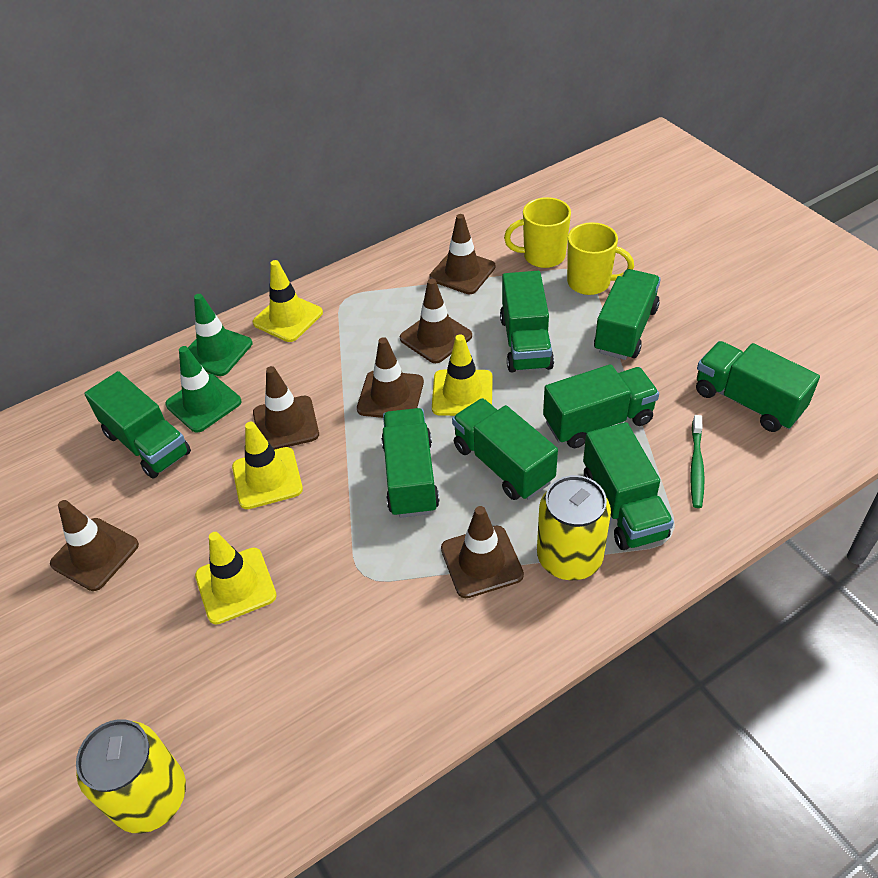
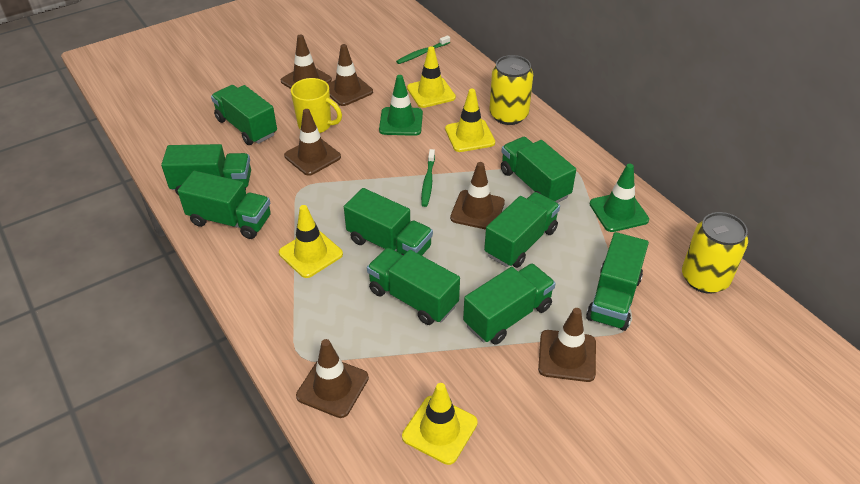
green toothbrush: [690,415,705,508] = 1 -> [396,35,450,64] [421,149,435,207] = 2
green truck: [84,371,191,478] [381,408,440,518] [452,398,558,500] [500,271,554,372] [543,364,659,448] [583,422,674,550] [594,269,661,360] [696,341,820,432] = 8 -> [161,144,251,196] [178,171,271,239] [211,85,277,145] [344,188,433,256] [367,248,460,325] [463,263,556,345] [484,192,560,268] [501,137,576,203] [586,232,649,331] = 9
yellow mug: [504,197,571,268] [567,222,634,295] = 2 -> [291,78,342,133] = 1

